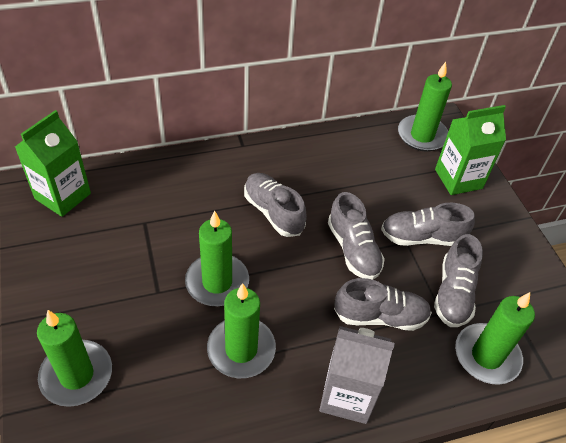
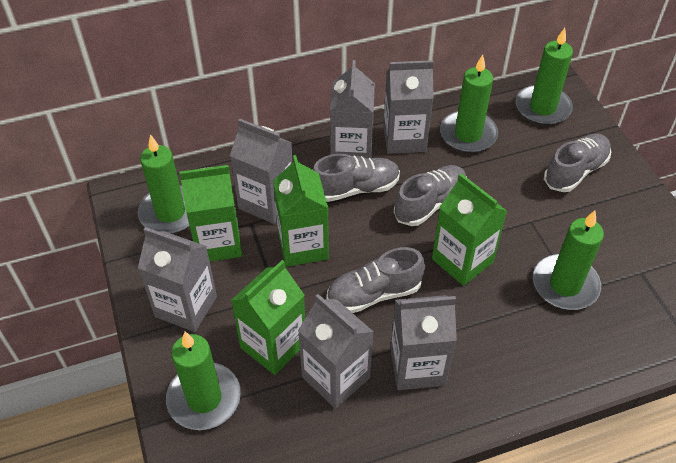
green carton: [15,110,91,217] [435,105,506,195] = 2 -> [179,165,242,262] [231,260,305,375] [273,155,329,267] [432,173,507,286] = 4
grey carton: [319,326,395,424] = 1 -> [138,227,217,332] [230,119,293,224] [298,294,374,409] [330,60,375,159] [383,60,434,154] [390,295,457,390] = 6
grey shoe: [244,173,307,237] [328,192,385,280] [334,278,432,331] [381,203,475,246] [434,234,483,327] = 5 -> [312,154,400,202] [326,247,425,313] [394,165,467,226] [544,134,611,192] = 4

